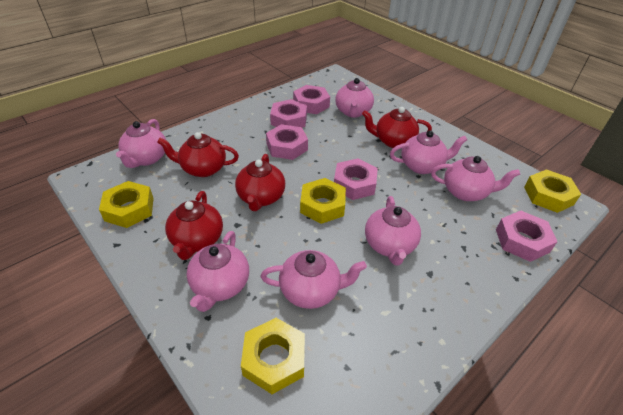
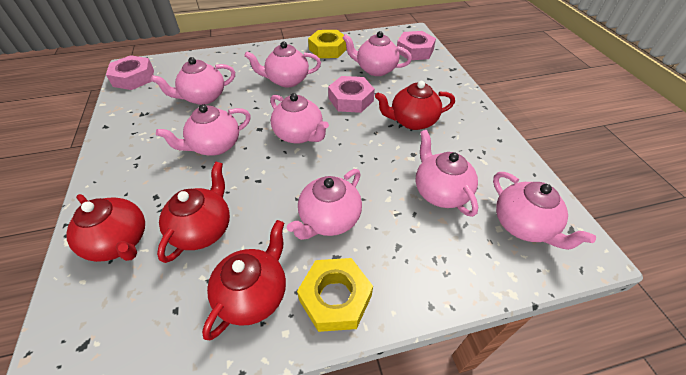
pink nut: [266,124,308,160] [270,99,307,128] [293,85,330,114] [334,158,378,200] [496,211,557,262] = 5 -> [106,55,154,90] [328,76,375,113] [397,31,436,60] = 3
pink teapot: [116,119,166,168] [186,231,249,312] [261,250,367,309] [335,78,374,118] [365,196,421,266] [390,130,467,174] [431,156,520,201] = 7 -> [151,57,235,105] [156,104,251,155] [244,41,321,87] [270,93,329,144] [287,169,362,240] [343,31,412,76] [416,130,478,217] [493,172,596,250] = 8
yellow nut: [99,181,154,228] [241,318,305,394] [300,178,346,224] [524,169,581,213] = 4 -> [297,258,373,332] [308,30,347,58] = 2

